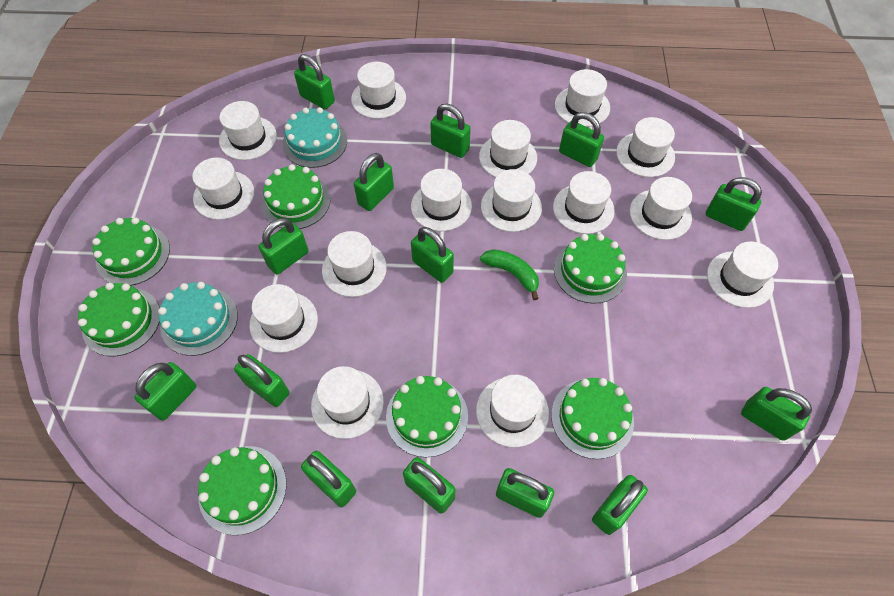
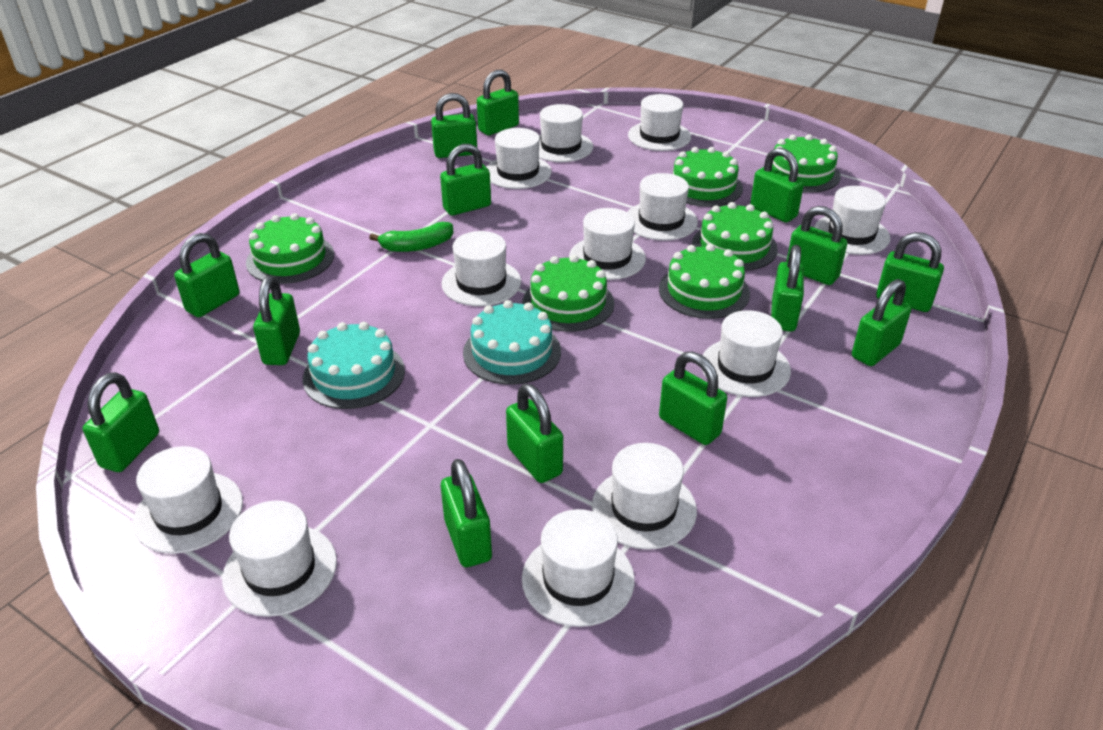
green cake: [78,283,160,356] [92,217,170,286] [198,446,287,535] [262,164,331,229] [386,376,468,457] [551,378,634,459] [554,234,627,304] = 7 -> [246,213,334,284] [523,255,614,332] [659,244,750,319] [672,147,743,207] [692,202,778,271] [772,134,841,193] = 6
white hat: [192,158,254,220] [219,101,277,160] [249,284,318,353] [311,366,384,439] [322,231,387,297] [351,62,406,119] [411,169,472,231] [476,375,549,447] [479,120,537,177] [481,169,542,232] [553,171,615,234] [555,69,610,127] [616,117,675,177] [630,177,692,240] [707,241,778,308] = 15 -> [133,446,243,554] [222,501,337,617] [441,231,521,306] [486,128,552,189] [522,509,635,627] [539,104,593,162] [569,208,646,280] [592,443,697,550] [628,94,691,151] [628,173,698,241] [702,310,791,397] [814,186,890,255] = 12

